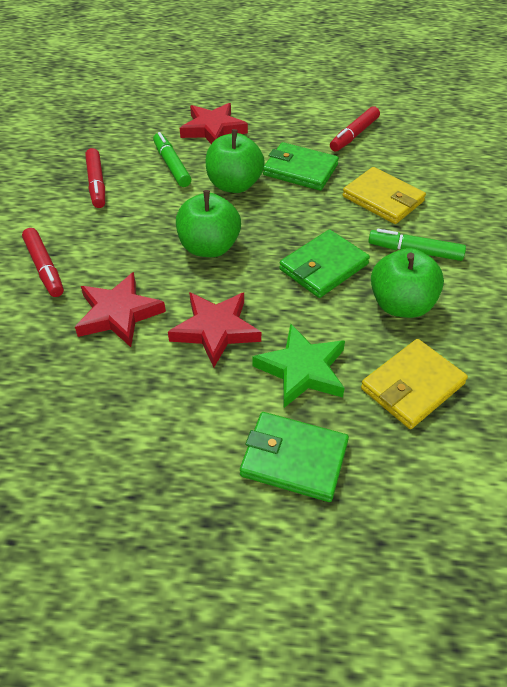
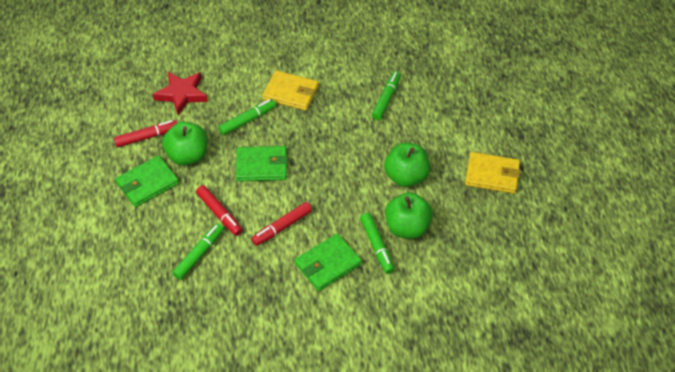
green marker: [153,132,191,187] [368,229,466,261] = 2 -> [173,223,224,280] [218,99,276,135] [360,213,395,274] [372,71,401,120] = 4
green star: [252,324,345,408] = 1 -> none = 0
red star: [75,272,166,347] [168,292,261,368] [180,103,248,144] = 3 -> [153,72,208,116] = 1

